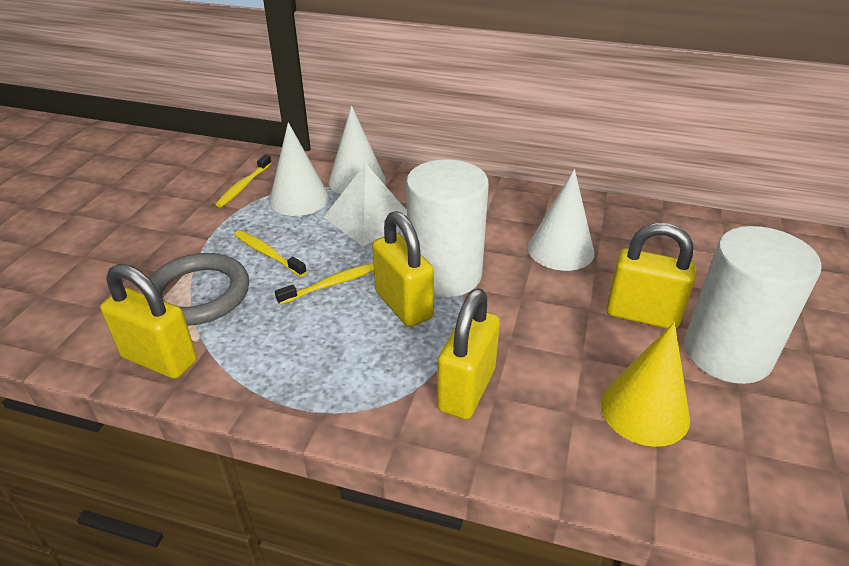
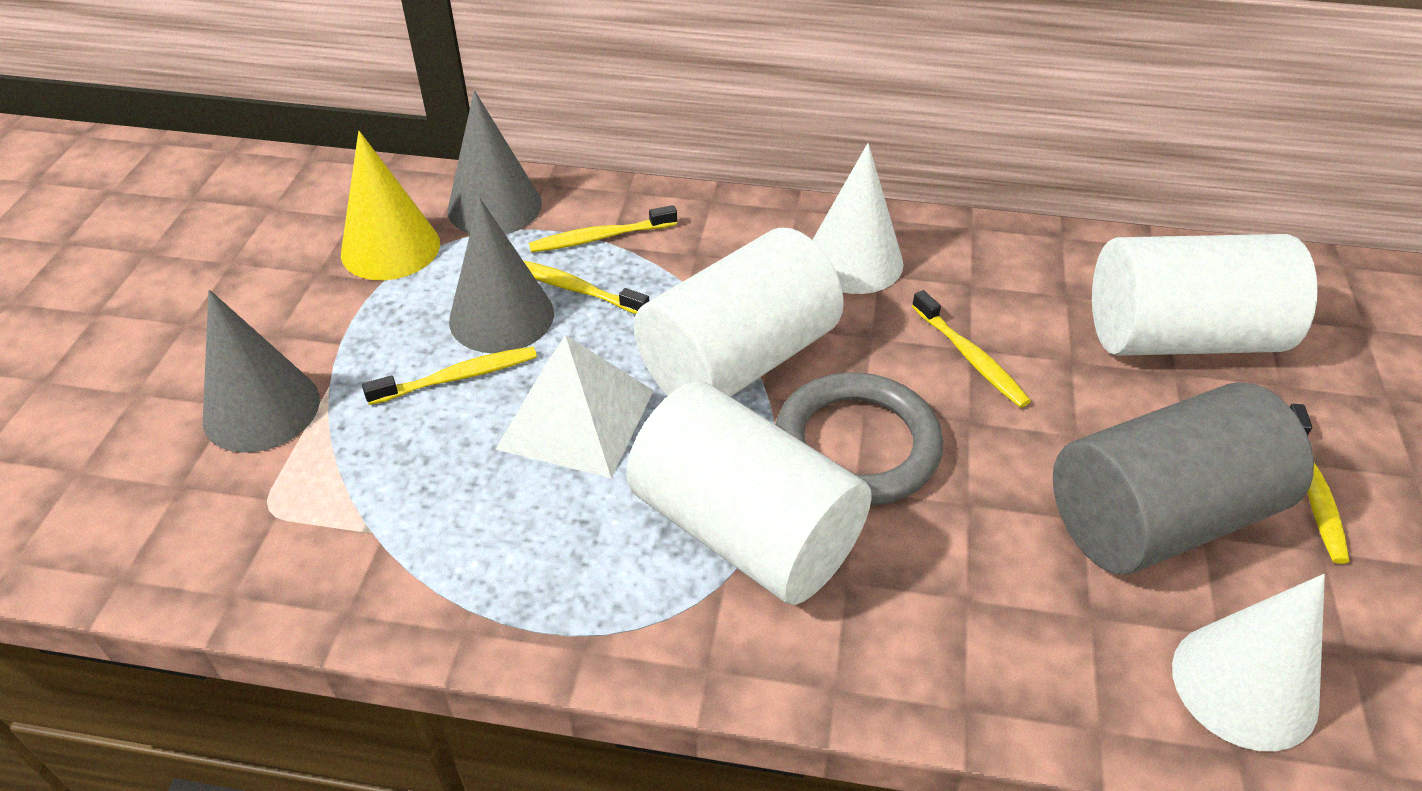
grey cone: none = 0 -> [203,290,320,453] [447,90,542,234] [449,198,554,353] = 3
grey cylinder: none = 0 -> [1053,382,1314,575] = 1
white cone: [269,122,329,216] [328,106,386,194] [528,169,594,271] = 3 -> [813,143,903,294] [1172,574,1325,751] = 2
white cylinder: [406,159,489,298] [684,226,822,384] = 2 -> [626,382,872,605] [634,228,844,397] [1092,234,1318,356] = 3
yellow padlock: [100,264,197,379] [372,211,434,327] [437,288,500,419] [606,223,696,329] = 4 -> none = 0
yellow toothbrush: [215,154,272,207] [234,230,307,277] [275,263,374,305] = 3 -> [362,346,537,405] [524,261,649,314] [529,205,677,252] [912,290,1031,408] [1290,404,1350,564] = 5

